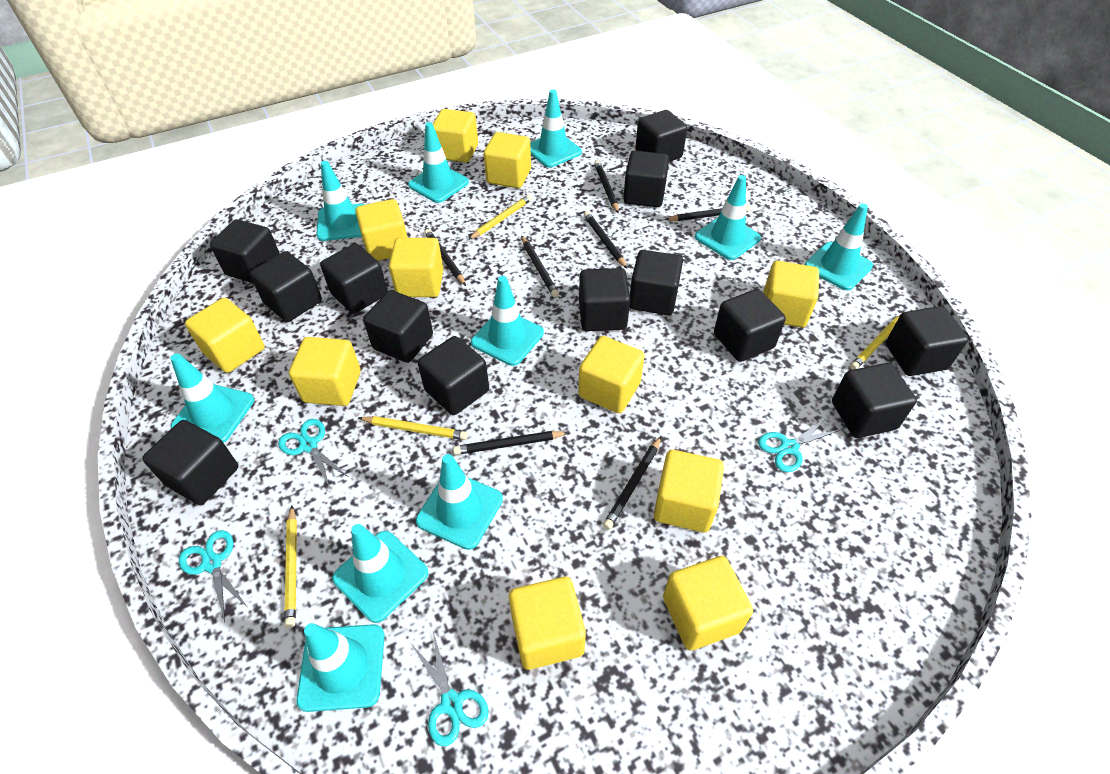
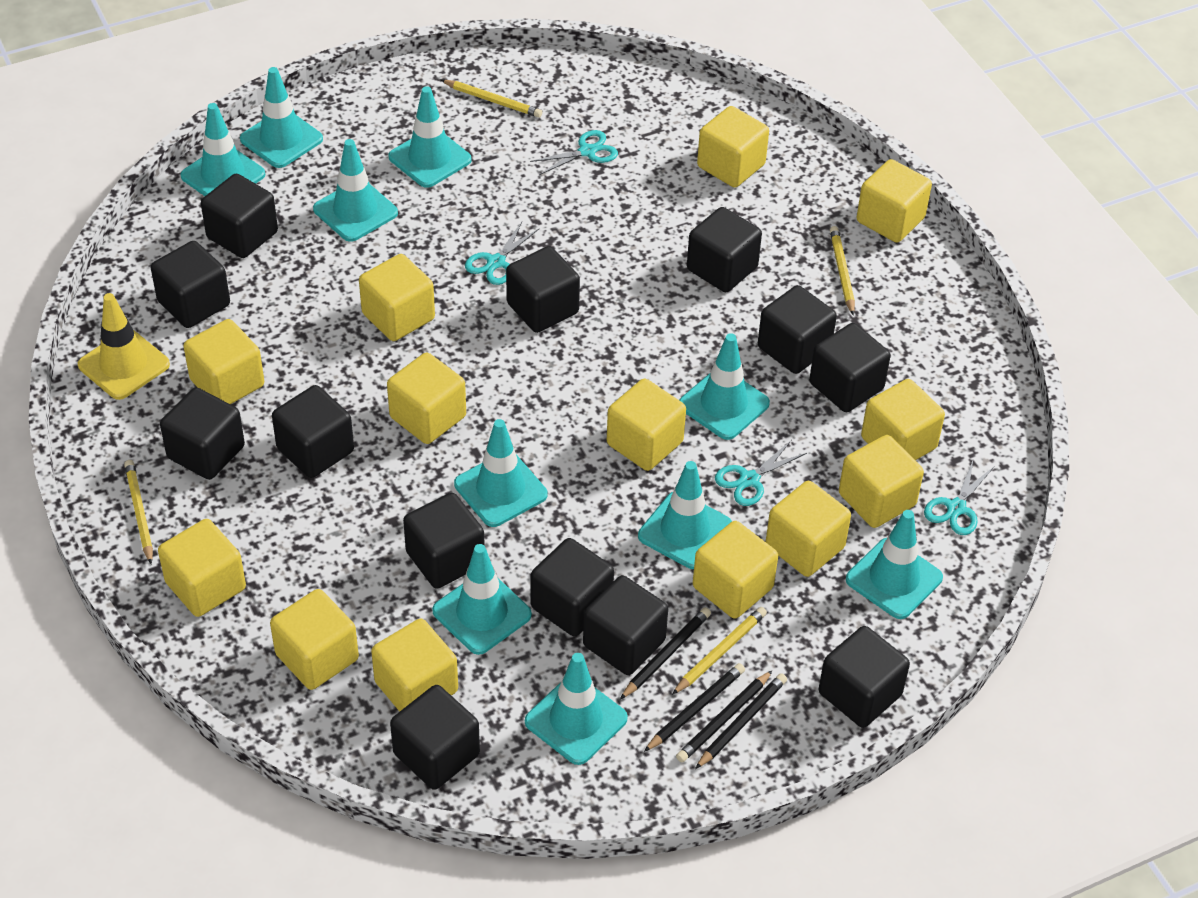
black pencil: [424,229,466,286] [453,431,569,455] [522,236,559,297] [584,211,627,268] [594,161,619,214] [603,436,661,530] [665,205,750,221] = 7 -> [620,607,711,699] [644,663,745,752] [676,670,773,762] [695,673,787,769] = 4
yellow cube: [185,298,265,373] [289,337,361,406] [355,199,408,261] [389,238,443,297] [433,109,478,162] [484,132,531,188] [509,577,586,670] [578,336,645,413] [654,450,724,533] [663,556,753,651] [763,261,819,328] = 11 -> [158,519,246,617] [183,319,264,404] [270,589,359,690] [359,254,435,341] [371,619,458,712] [387,353,466,444] [607,379,686,471] [693,521,778,619] [697,106,769,188] [766,481,851,577] [839,435,924,528] [857,159,932,243] [861,379,945,460] = 13
yellow traffic cone: none = 0 -> [78,293,170,400] = 1

